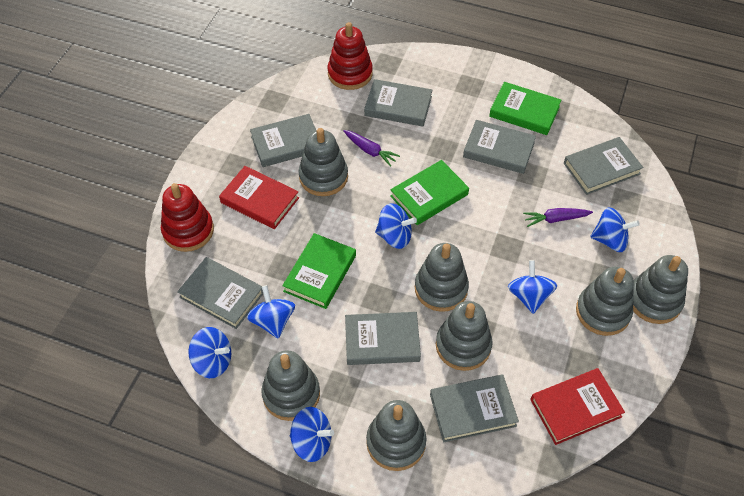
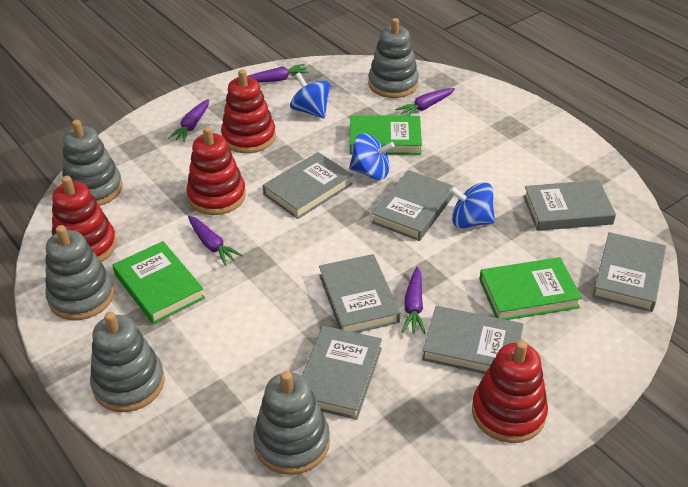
blue spinning top: [188,327,231,378] [247,285,295,338] [290,407,334,462] [375,203,417,249] [508,260,557,314] [590,207,640,252] = 6 -> [290,72,331,119] [349,133,395,180] [449,182,495,229] = 3
grey stacking toy: [262,350,320,421] [299,128,348,196] [366,400,426,471] [415,243,469,312] [436,301,493,371] [576,267,634,336] [633,255,688,324] = 7 -> [45,225,114,320] [62,120,123,206] [90,312,165,412] [253,371,330,475] [368,18,419,98] = 5
purple carrot: [343,130,400,167] [523,208,593,227] = 2 -> [168,99,209,142] [188,216,243,266] [248,64,309,82] [395,88,455,116] [402,267,425,334] = 5
red book: [219,166,299,229] [530,368,625,445] = 2 -> none = 0
red stacking toy: [161,183,214,252] [327,22,373,90] = 2 -> [52,176,117,262] [187,126,246,215] [221,69,276,153] [472,340,548,443] = 4

